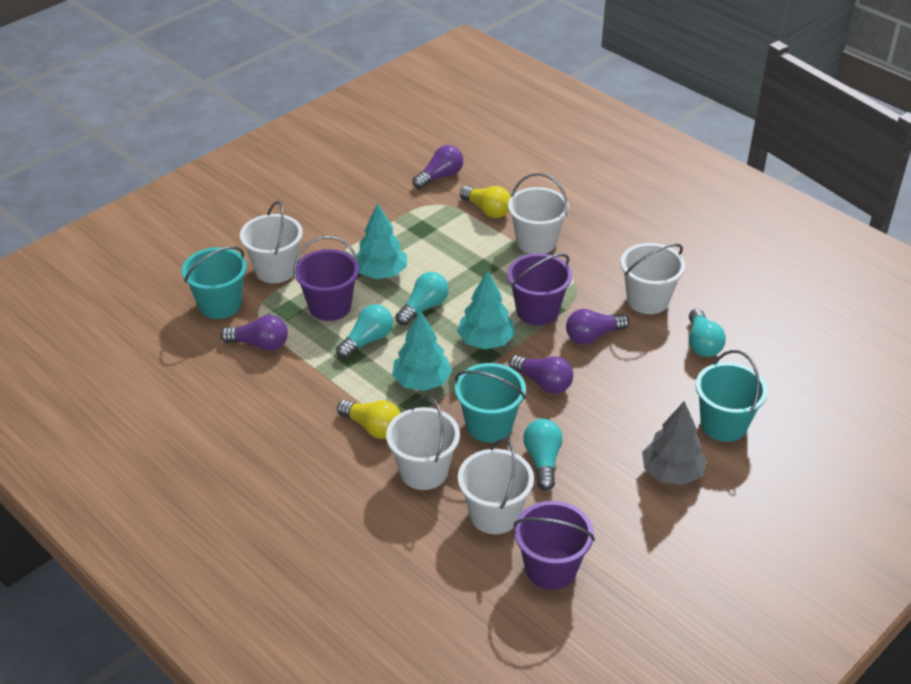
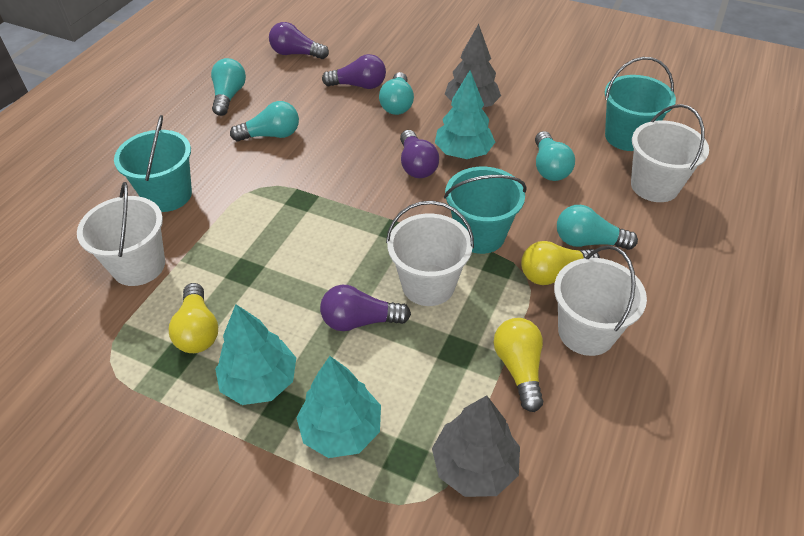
grey tree: [642,401,707,485] = 1 -> [432,395,520,497] [445,24,501,108] = 2
purple bucket: [294,236,359,321] [507,253,572,325] [513,501,595,590] = 3 -> none = 0
turquoise light bulb: [336,304,393,359] [396,272,449,326] [523,419,563,490] [689,309,726,357] = 4 -> [211,58,246,116] [230,101,299,141] [379,72,414,115] [535,131,575,181] [557,205,638,250] = 5
white bucket: [240,201,303,283] [386,396,460,490] [458,438,534,534] [508,173,569,254] [621,243,685,314] = 5 -> [77,182,165,286] [386,201,474,306] [554,245,647,356] [631,104,709,202] = 4
yellow light bulb: [337,400,401,439] [460,186,511,218] = 2 -> [169,283,218,353] [494,318,543,412] [521,241,600,285] = 3

